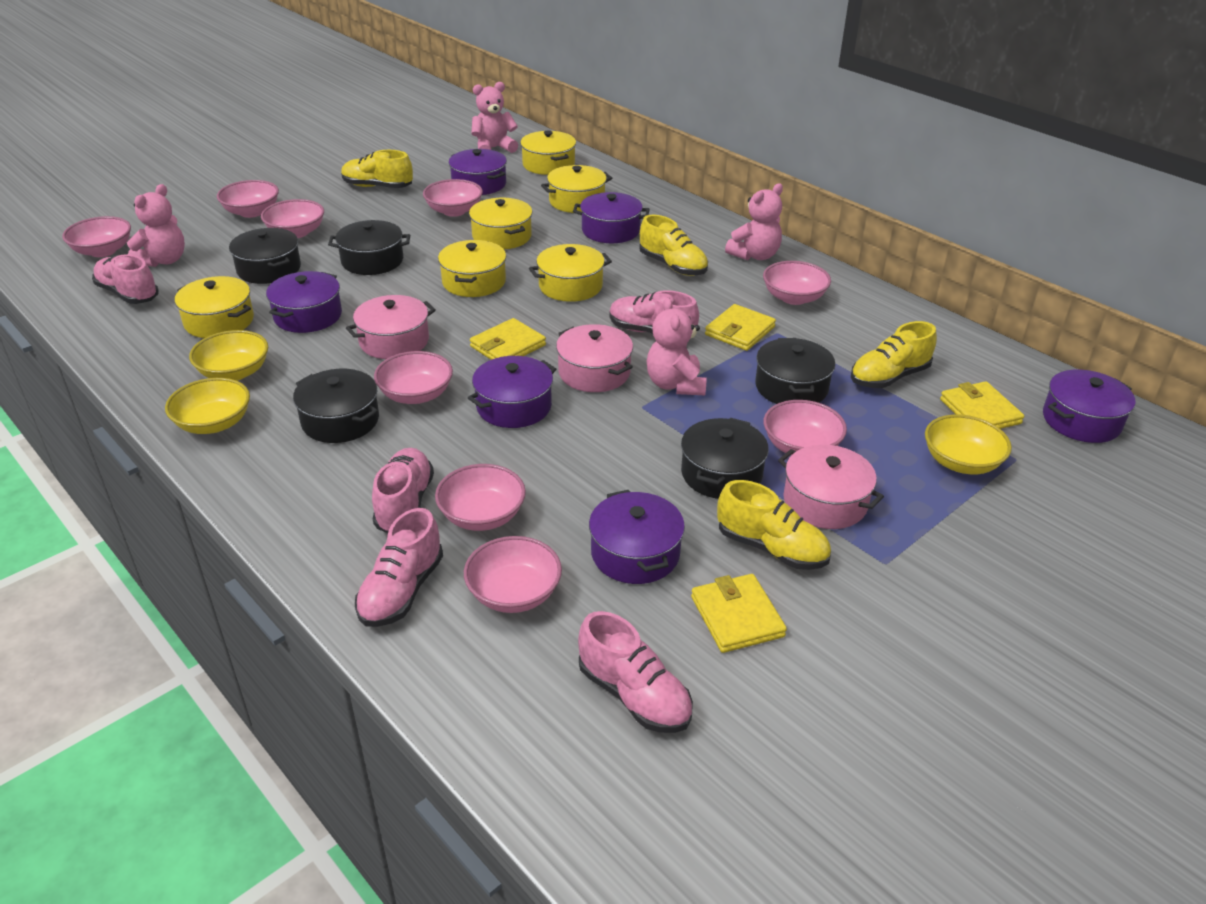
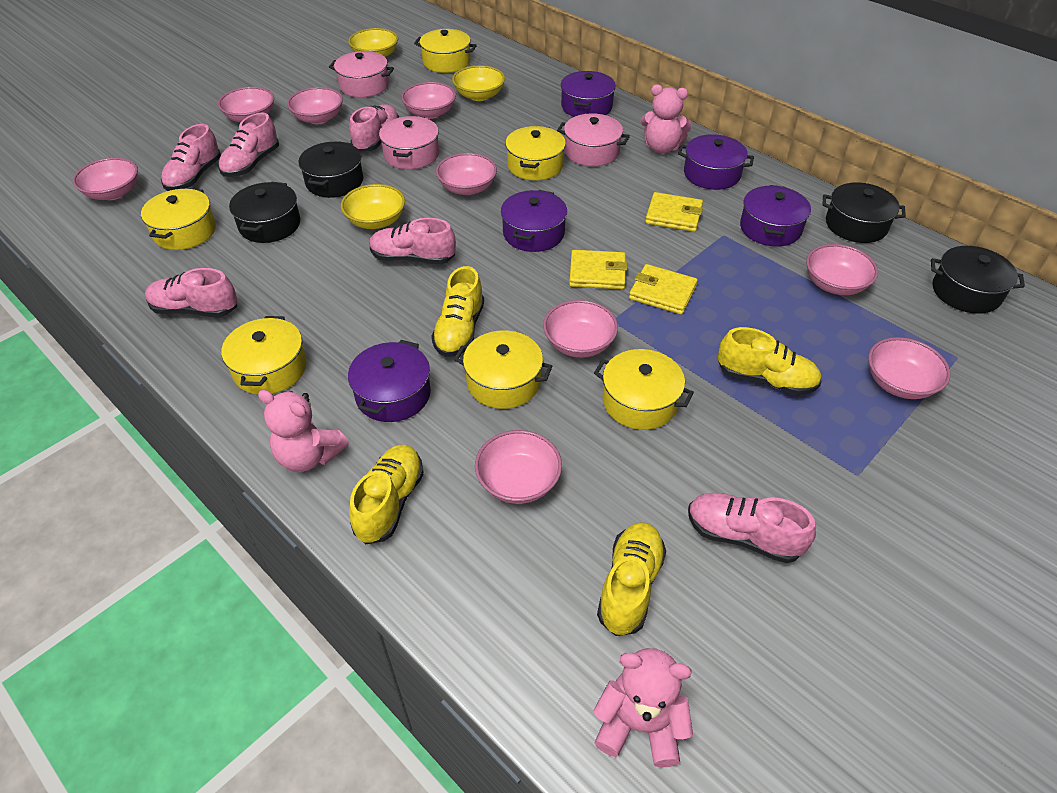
black pot: [229,228,301,284] [293,369,379,443] [328,220,410,275] [681,418,769,499] [755,338,836,404] = 5 -> [229,182,300,243] [299,141,363,198] [823,182,906,243] [931,246,1025,314] = 4
pink shoe: [92,254,159,304] [355,508,443,627] [372,448,434,533] [578,611,693,733] [609,290,699,334] = 5 -> [145,268,237,317] [161,124,221,191] [218,113,279,177] [349,104,399,152] [369,218,456,264] [688,493,816,563] = 6
pink teddy bear: [127,184,185,267] [471,82,518,153] [647,297,707,395] [725,184,783,260] = 4 -> [258,390,349,472] [593,648,693,768] [640,84,692,153] = 3
purple pot: [266,271,342,333] [449,149,507,195] [468,356,556,428] [573,192,650,243] [589,490,685,584] [1043,370,1135,443] = 6 -> [348,340,431,422] [501,190,567,252] [561,71,616,117] [678,134,754,190] [740,185,811,247] = 5
yellow wallet: [470,318,546,360] [691,574,787,653] [705,304,776,351] [940,381,1024,429] = 4 -> [569,250,627,289] [629,264,698,315] [645,192,703,232] = 3

